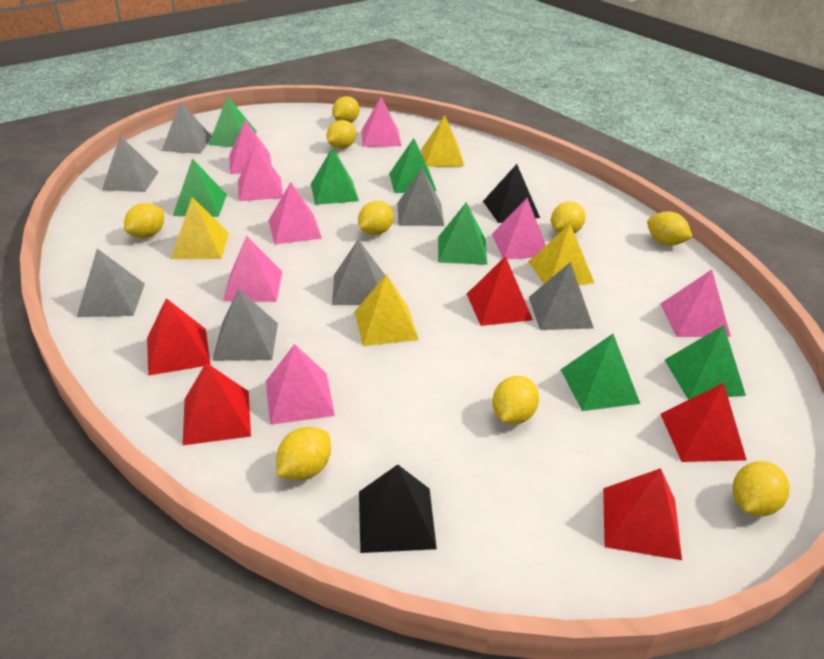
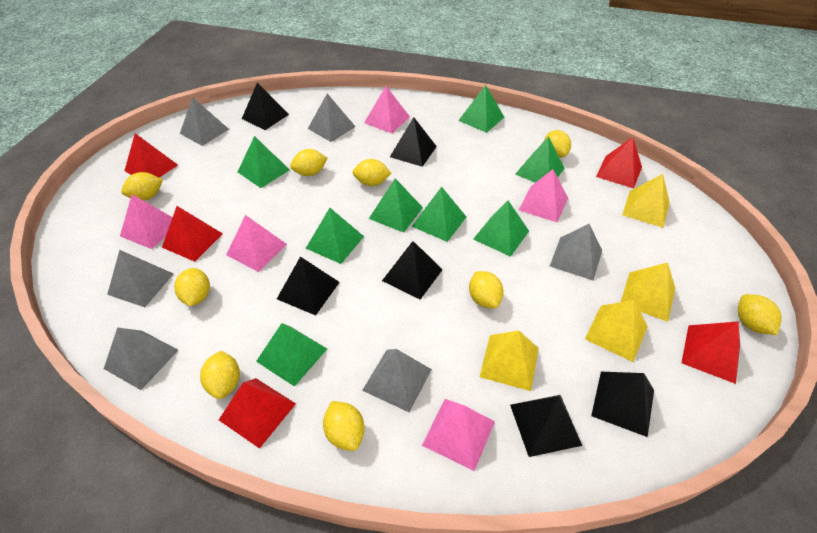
black pyramid: [359,464,437,553] [483,164,540,223] = 2 -> [242,83,289,130] [277,257,340,315] [382,241,443,299] [390,117,437,167] [510,395,582,457] [591,372,654,437] = 6
green pyramid: [173,158,227,217] [209,96,257,147] [311,147,359,205] [389,138,436,193] [438,202,487,265] [561,334,640,411] [665,325,746,400] = 7 -> [238,136,290,188] [256,323,327,387] [306,208,364,264] [369,178,423,233] [412,187,466,242] [458,85,504,133] [474,201,529,257] [515,136,565,183] = 8
grey pyramid: [77,249,145,317] [102,136,158,192] [162,101,212,154] [213,289,278,360] [332,240,385,305] [397,168,444,226] [529,262,594,330] = 7 -> [104,327,178,390] [107,250,174,307] [180,97,229,146] [308,94,356,142] [362,349,432,412] [550,224,602,280] = 6
pink pyramid: [223,236,282,302] [229,120,272,174] [238,144,283,201] [266,344,335,425] [268,182,322,244] [361,97,401,147] [492,198,546,259] [660,270,731,337] = 8 -> [120,194,172,249] [226,215,287,272] [364,86,410,133] [422,399,495,471] [519,169,568,222] = 5

